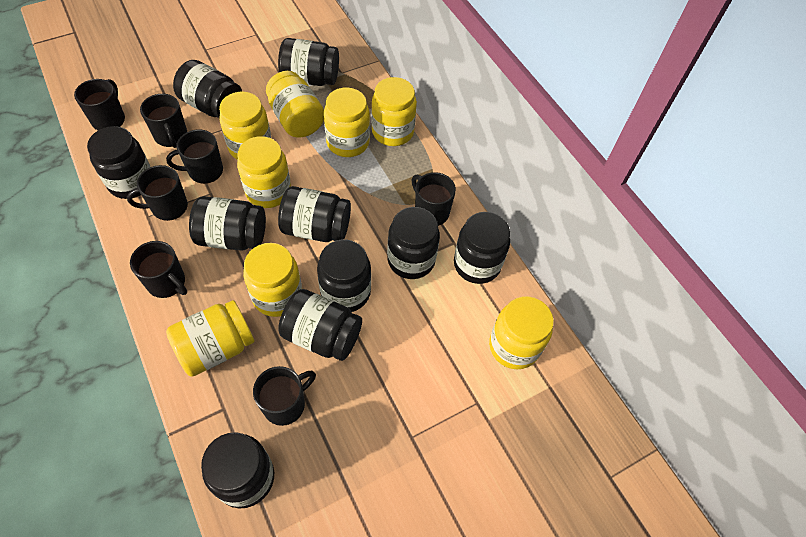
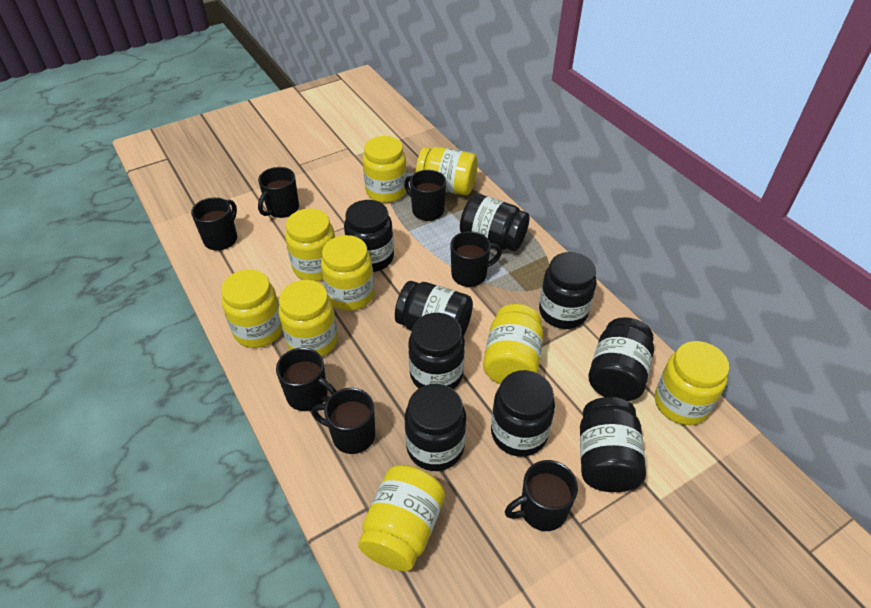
black jar: [87,126,150,199] [173,60,242,118] [189,196,266,251] [201,432,274,508] [278,38,339,86] [278,186,351,242] [278,289,362,361] [317,240,371,312] [387,207,440,279] [454,212,510,284] = 10 -> [344,200,394,272] [395,281,473,336] [405,384,466,471] [408,313,465,390] [460,194,529,251] [491,370,555,457] [539,252,596,329] [580,397,646,492] [588,317,654,401] = 9
yellow jar: [166,300,255,377] [219,92,272,160] [237,136,291,208] [243,243,302,317] [266,71,324,138] [324,88,370,157] [371,77,417,146] [489,296,554,369] = 8 -> [221,269,282,348] [278,280,338,357] [285,208,335,281] [321,235,374,311] [358,465,445,571] [363,136,407,203] [416,147,478,195] [483,304,543,384] [655,341,729,425] = 9

